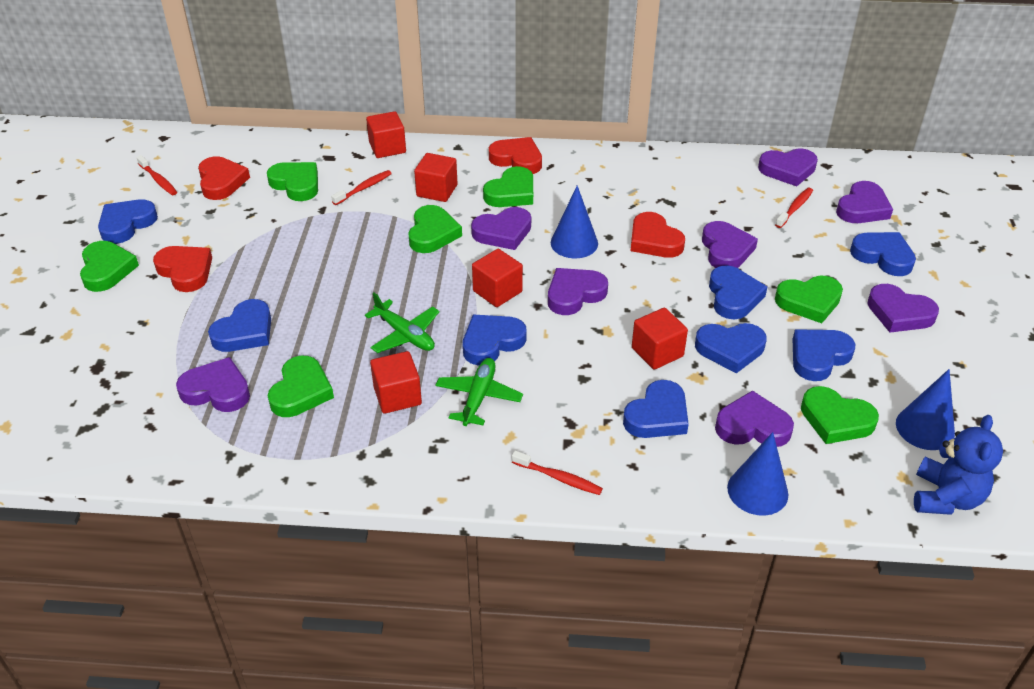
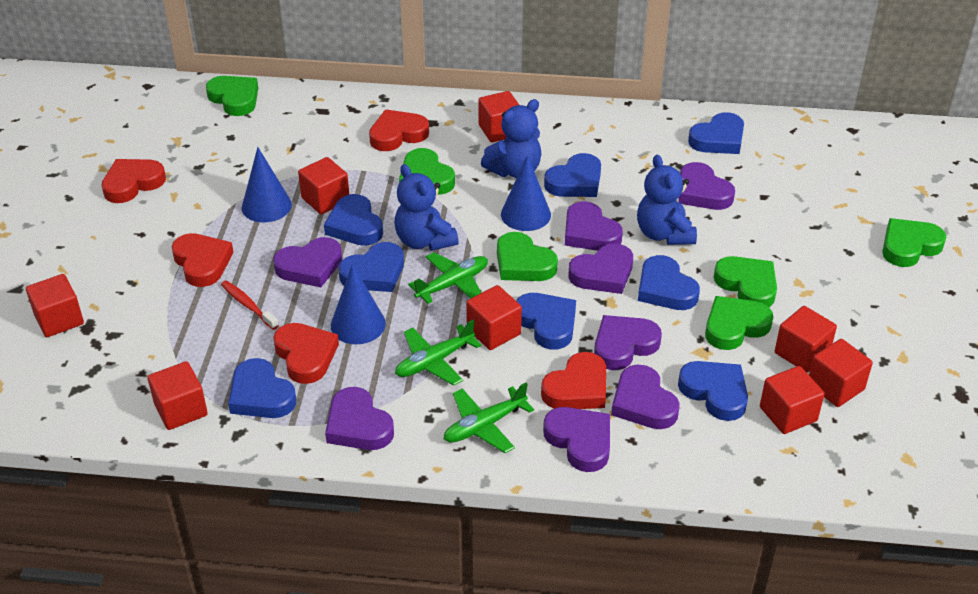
blue teddy bear: [914,415,1003,515] = 1 -> [394,164,459,251] [481,99,542,178] [637,155,697,245] = 3
green heart: [80,241,139,292] [267,162,318,201] [268,356,334,417] [408,205,462,253] [483,166,533,207] [775,276,843,323] [801,386,879,444] = 7 -> [206,76,258,116] [399,148,455,195] [497,232,558,281] [705,296,773,350] [714,256,777,307] [882,218,946,267] = 6
green plane: [365,293,440,353] [435,358,523,426] = 2 -> [395,319,481,386] [408,252,488,304] [444,382,534,453] = 3
red cube: [366,111,406,158] [370,351,422,414] [414,153,458,202] [472,249,523,307] [632,308,688,370] = 5 -> [26,274,84,337] [147,361,208,430] [298,157,349,214] [466,285,522,350] [478,91,519,143] [760,366,825,434] [775,306,837,372] [809,339,873,407] = 8
red heart: [153,246,212,292] [198,156,250,200] [489,137,542,174] [630,212,685,258] = 4 -> [101,159,166,203] [171,233,234,287] [273,323,339,384] [369,109,429,151] [541,352,606,409] = 5
red toothbrush: [136,155,177,195] [331,170,392,205] [512,450,603,495] [775,188,813,228] = 4 -> [221,280,279,330] = 1

